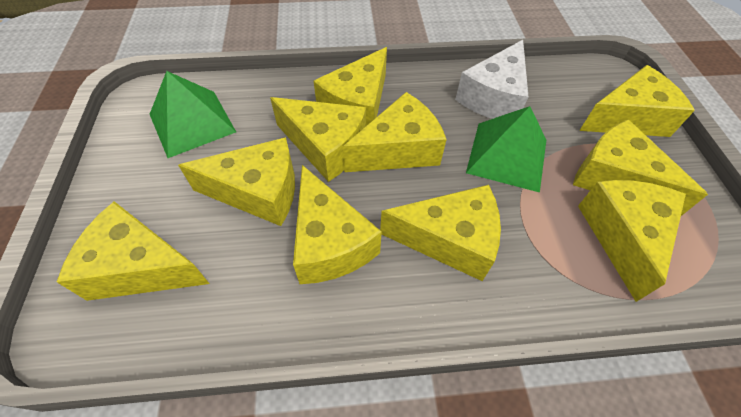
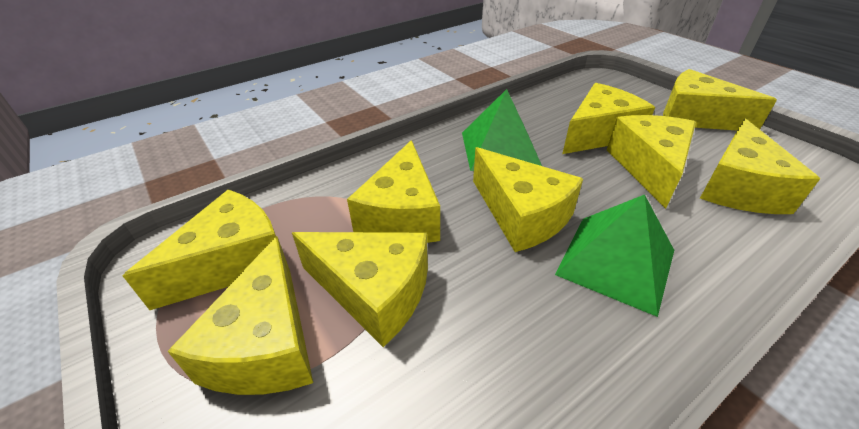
white cheese: [455,40,529,119] = 1 -> none = 0
yellow cheese: [57,201,210,301] [178,137,295,226] [270,97,366,182] [293,165,382,284] [314,47,387,126] [343,92,447,172] [380,185,501,281] [573,120,708,216] [578,180,686,302] [579,65,695,137] = 10 -> [123,189,276,310] [167,236,313,395] [292,232,428,347] [347,140,440,243] [473,147,583,252] [562,83,655,154] [607,115,696,209] [663,69,777,130] [700,118,820,214] = 9

